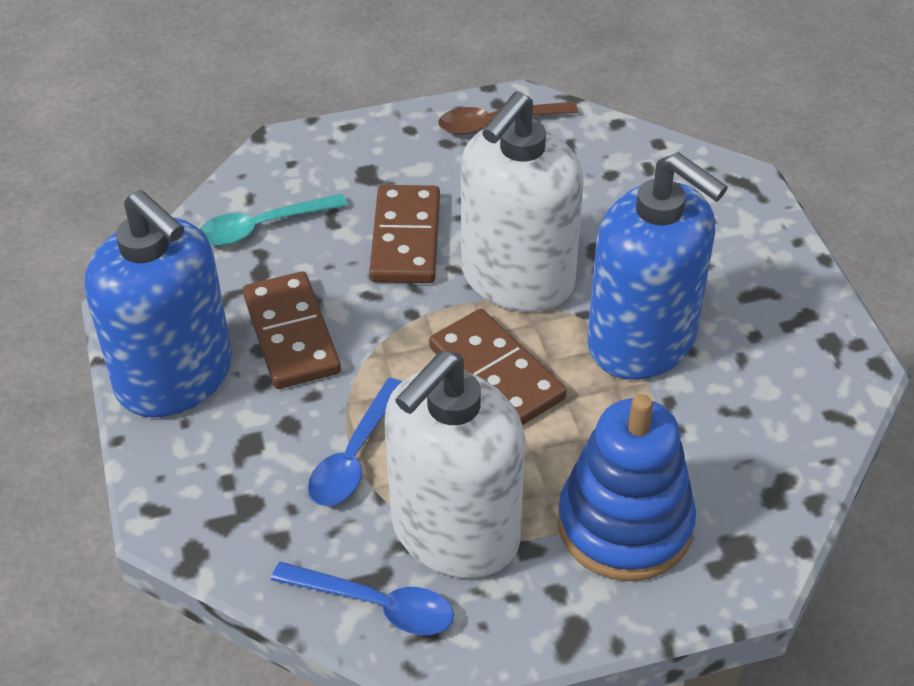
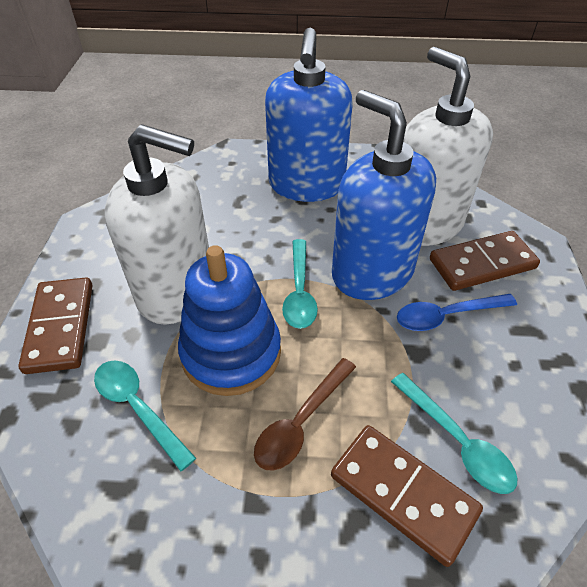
blue spoon: [271,562,454,635] [308,378,402,506] = 2 -> [397,294,517,331] = 1
turquoise spoon: [200,194,348,246] = 1 -> [94,360,196,471] [282,239,318,329] [391,373,518,494] = 3

